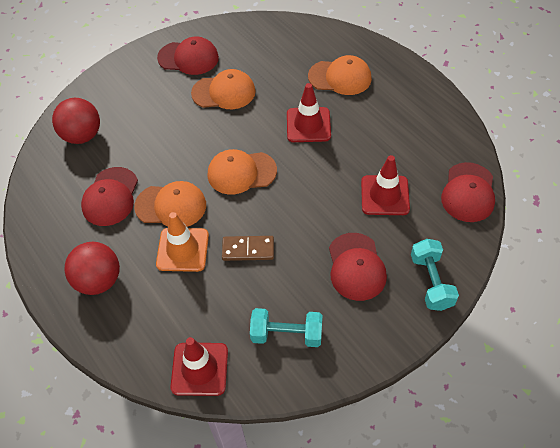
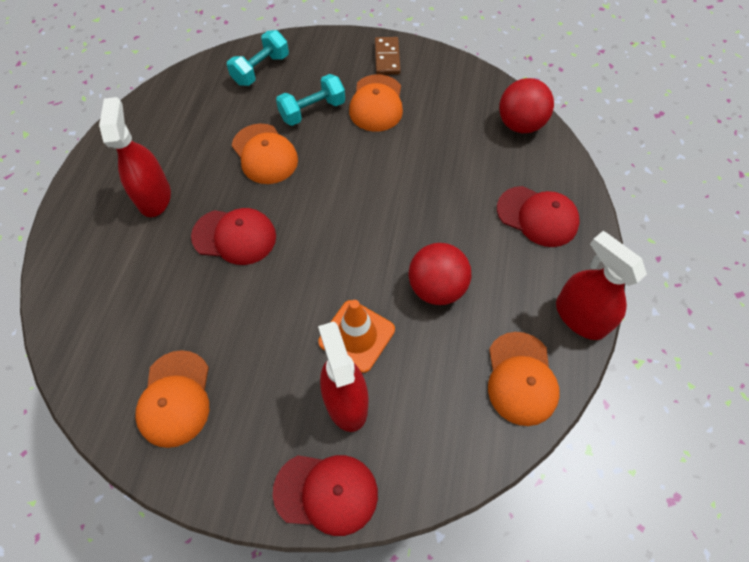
red cap: [81,167,138,226] [157,36,219,75] [329,233,387,301] [441,162,495,222] = 4 -> [191,208,276,265] [273,455,378,536] [497,186,580,247] = 3
red spray bottle: none = 0 -> [99,97,171,217] [318,321,369,432] [556,231,647,340] = 3
red traffic cone: [170,337,228,396] [287,83,331,142] [361,155,410,215] = 3 -> none = 0

